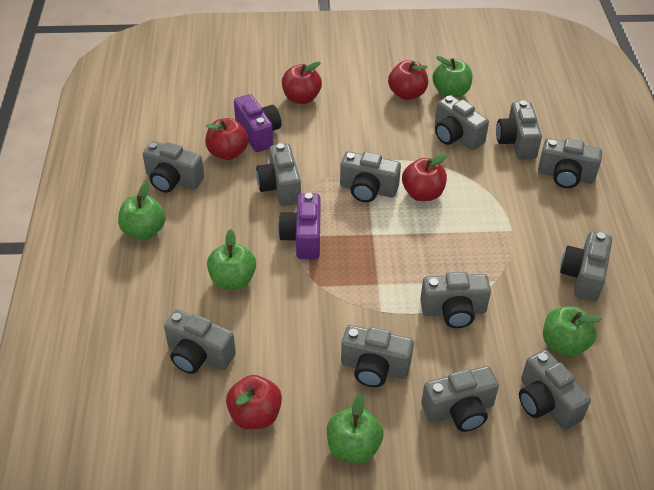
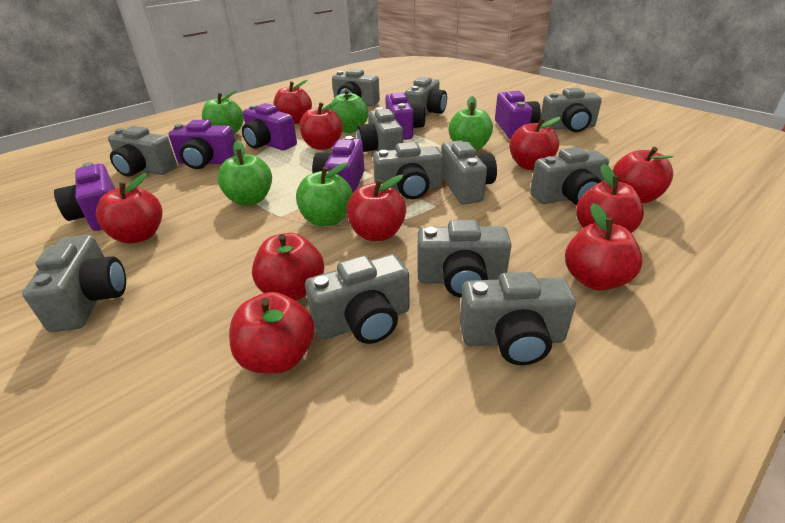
purple camera: [234,94,281,152] [278,193,320,259] = 2 -> [54,162,115,231] [169,120,235,169] [242,103,297,150] [312,136,365,193] [385,92,425,140] [495,91,541,139] = 6
red apple: [205,118,249,160] [226,375,282,429] [282,61,322,104] [388,60,428,100] [402,154,447,201] = 5 -> [96,173,163,244] [229,292,314,373] [252,233,324,301] [274,80,312,124] [300,100,343,150] [346,175,406,241] [509,117,562,170] [565,203,643,291] [576,164,644,233] [613,147,673,203] = 10

